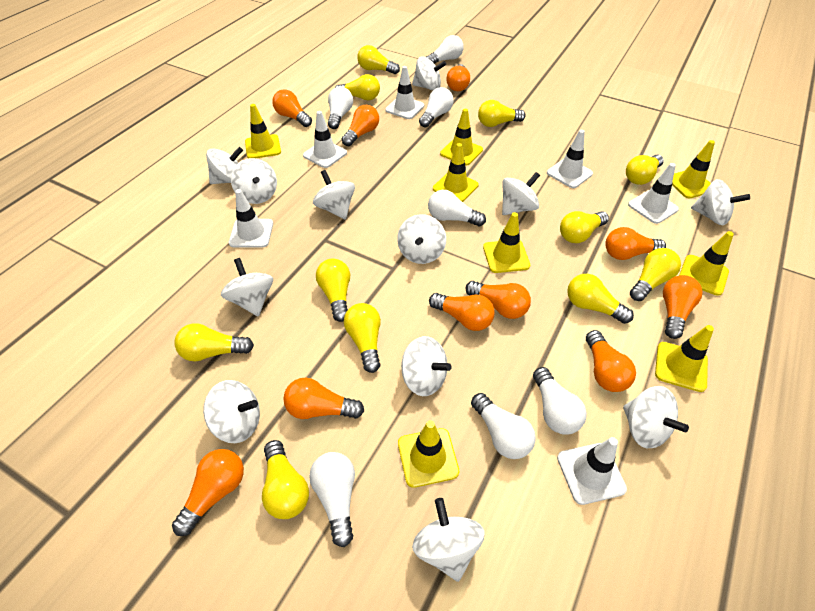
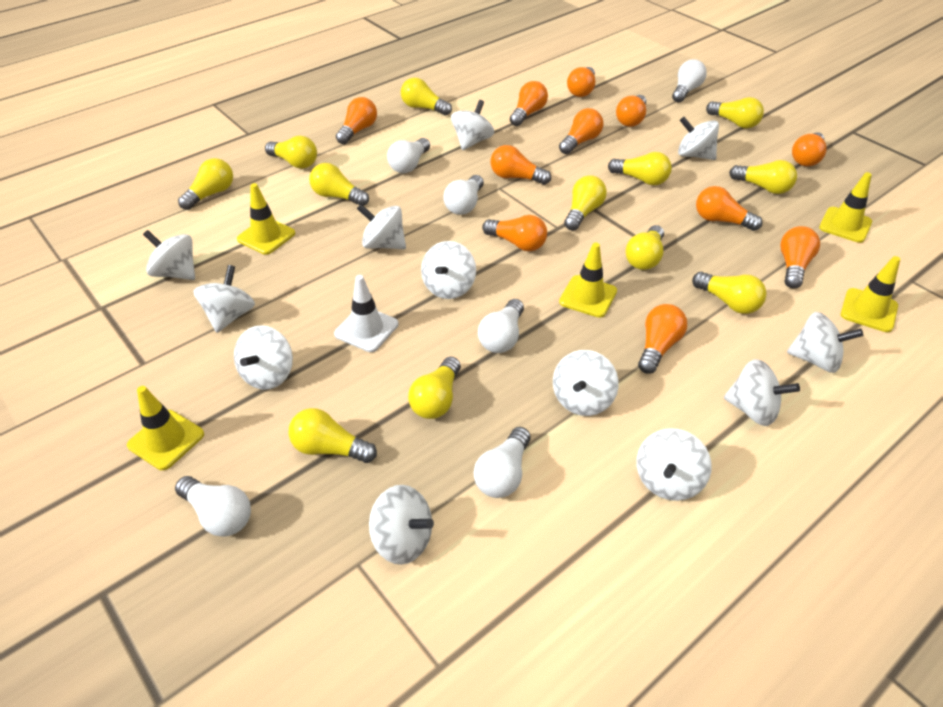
orange light bulb: [172,449,244,536] [272,89,312,127] [283,378,364,419] [342,105,379,146] [429,293,495,331] [446,64,470,91] [465,281,531,319] [586,330,636,392] [605,227,666,260] [663,275,702,339] = 10 -> [336,97,377,144] [482,215,547,251] [491,145,551,185] [510,81,548,126] [559,108,603,154] [567,67,595,97] [616,95,646,127] [638,304,687,374] [696,186,763,231] [780,226,820,288] [792,132,827,166] = 11
white light bulb: [309,452,355,547] [328,87,353,129] [419,87,454,128] [426,35,464,63] [428,190,486,226] [471,393,536,459] [533,367,587,434] = 7 -> [175,476,251,537] [387,138,430,173] [443,175,484,215] [474,427,531,498] [478,299,524,353] [672,59,707,102] = 6
white traffic cone: [229,189,273,248] [303,111,347,168] [385,66,424,119] [547,130,593,188] [557,437,627,505] [628,163,679,224] = 6 -> [334,275,399,352] = 1
yellow light bulb: [174,323,254,361] [262,440,309,519] [316,259,350,322] [335,74,380,100] [344,303,381,373] [357,45,400,74] [478,100,526,127] [560,211,609,243] [567,274,634,324] [626,155,664,185] [630,248,681,301] = 11 -> [178,158,233,210] [265,136,317,169] [289,408,377,463] [309,163,369,206] [401,77,452,116] [408,357,461,419] [564,175,607,231] [608,152,672,185] [626,225,664,270] [692,272,766,314] [706,97,764,129] [729,160,797,194] = 12
yellow traffic cone: [245,104,281,159] [398,420,459,488] [433,143,479,202] [440,109,483,165] [483,212,530,273] [655,325,714,392] [672,140,715,198] [679,231,734,296] = 8 -> [127,386,204,470] [237,183,295,255] [559,243,617,318] [819,172,872,243] [841,256,900,332] = 5

